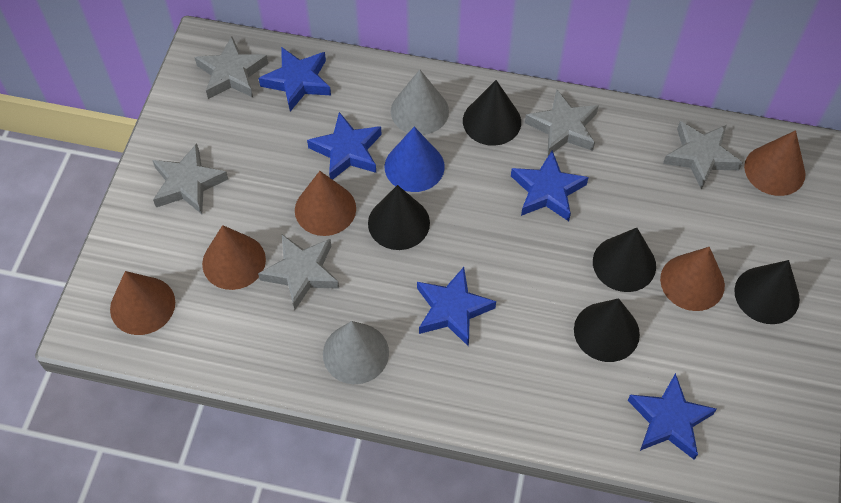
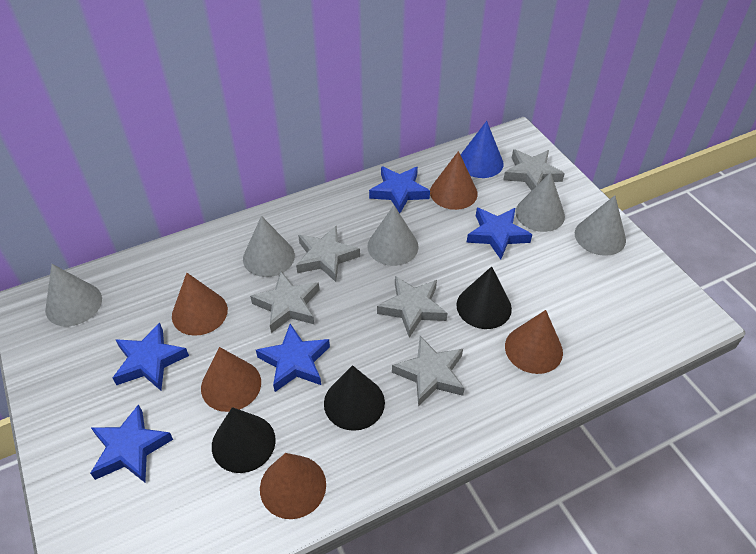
black cone: [368,185,430,250] [463,80,521,146] [574,298,640,362] [593,228,656,292] [734,260,800,324] = 5 -> [212,407,276,473] [324,365,385,431] [457,266,512,329] = 3
grey cone: [323,321,389,384] [391,69,449,135] = 2 -> [45,264,102,326] [243,216,295,277] [367,205,418,266] [515,172,565,232] [575,195,626,256] = 5

